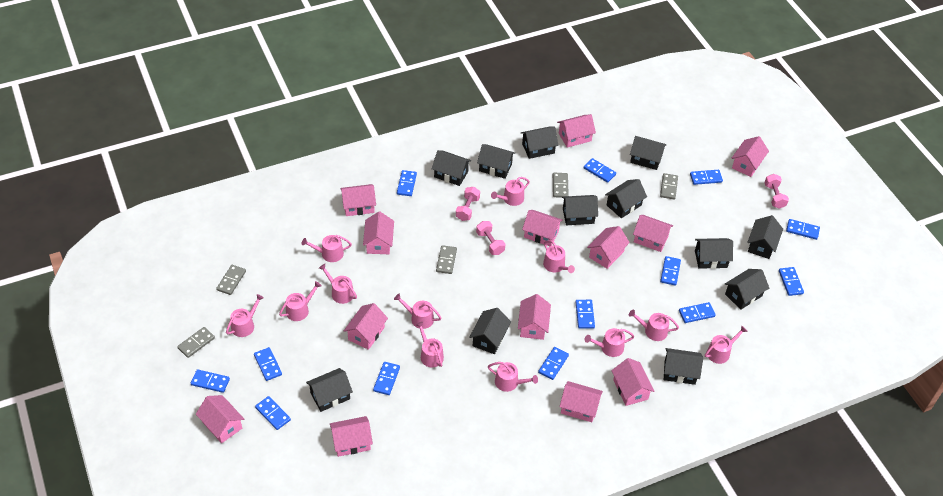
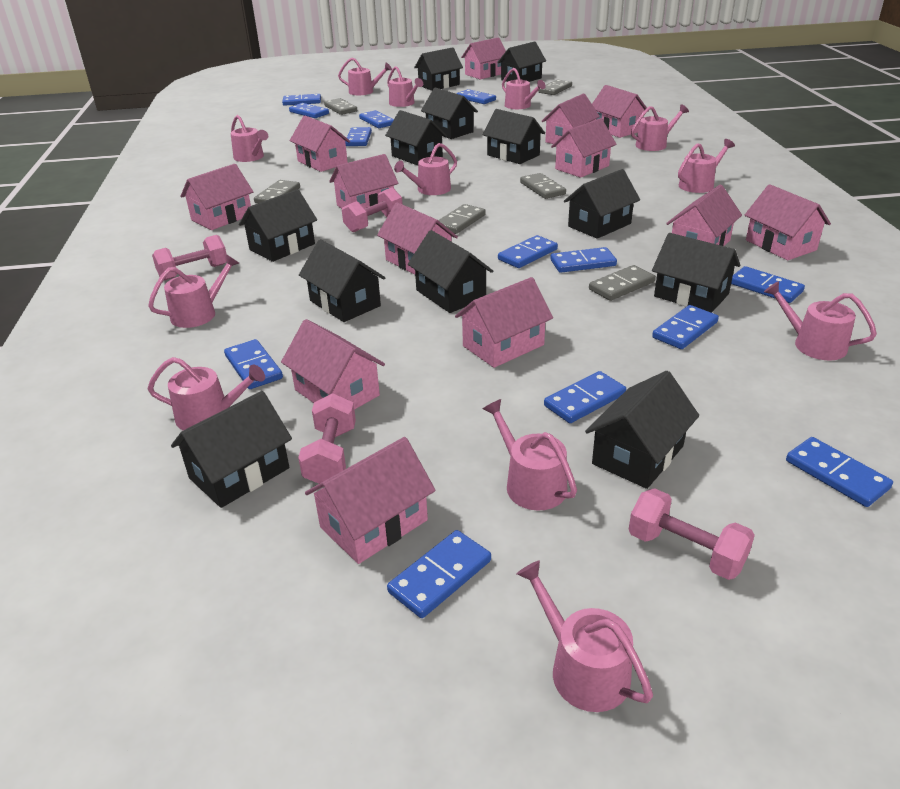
grey domino: [177,327,215,358] [216,265,246,295] [436,245,457,274] [553,173,569,198] [660,173,678,200] = 5 -> [254,180,300,204] [324,98,357,115] [438,204,486,234] [520,173,566,199] [538,80,572,95] [589,265,656,301] = 6
pink dumbbell: [456,187,480,221] [476,221,505,255] [764,174,789,209] = 3 -> [152,235,227,281] [298,393,356,484] [342,187,403,232] [629,488,755,580] = 4

